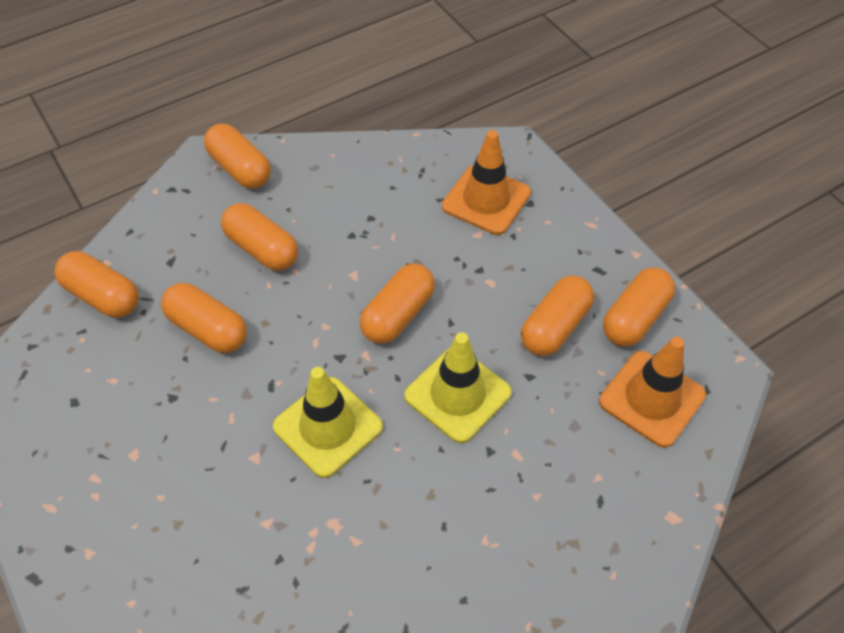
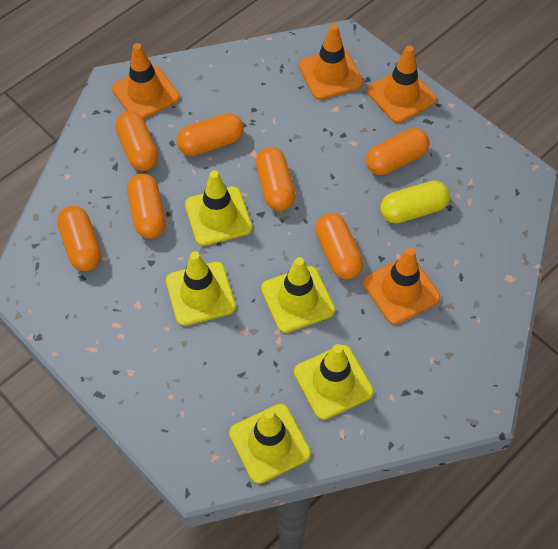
orange traffic cone: [442,130,531,235] [599,337,706,447] = 2 -> [112,43,180,119] [299,24,363,100] [363,248,440,324] [367,46,437,123] = 4
yellow capsule: none = 0 -> [380,181,450,224] = 1
yellow traffic cone: [273,367,383,478] [404,332,512,443] = 2 -> [166,251,236,326] [185,171,252,246] [229,404,311,484] [261,257,335,333] [294,344,374,420] = 5

